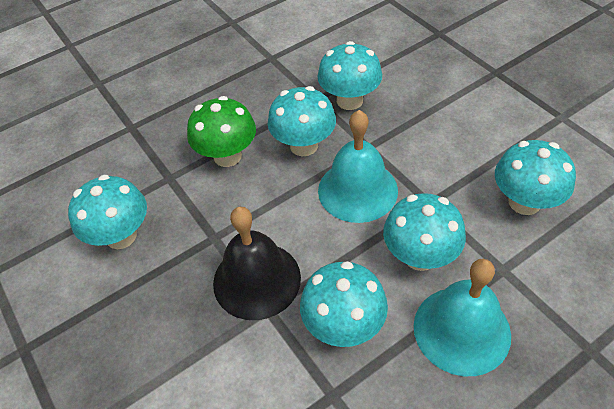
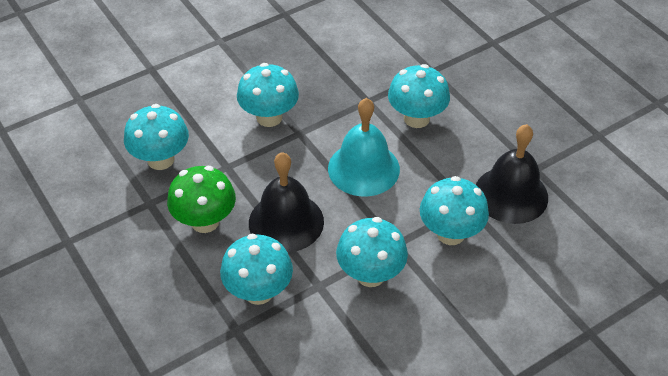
black bell: [213,207,301,320] = 1 -> [249,152,324,252] [476,124,548,224] = 2
turquoise bell: [318,110,398,223] [414,259,511,376] = 2 -> [328,98,400,196] = 1

